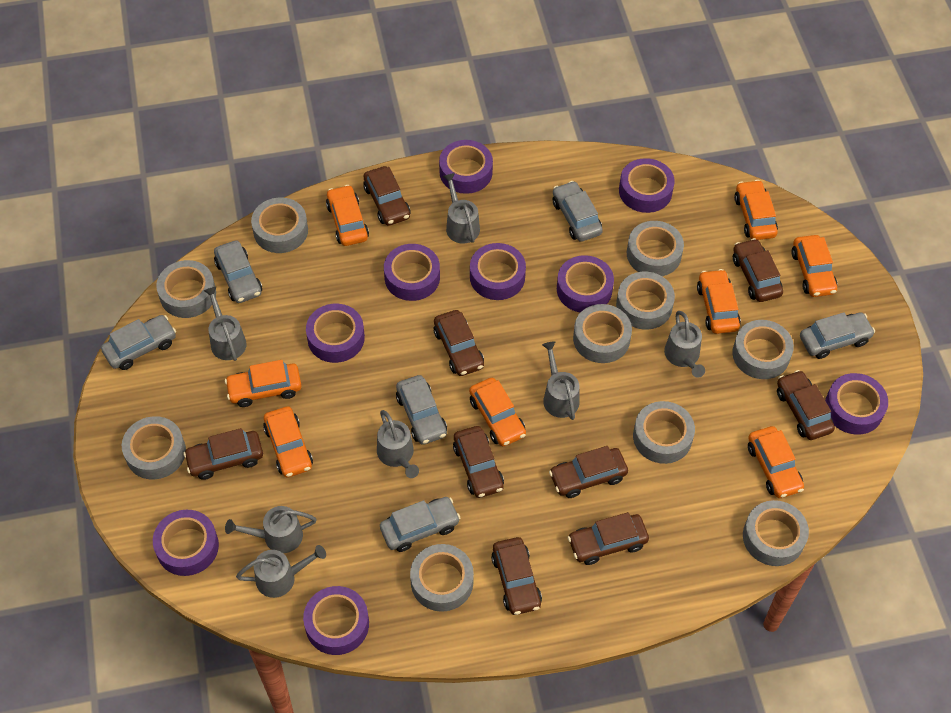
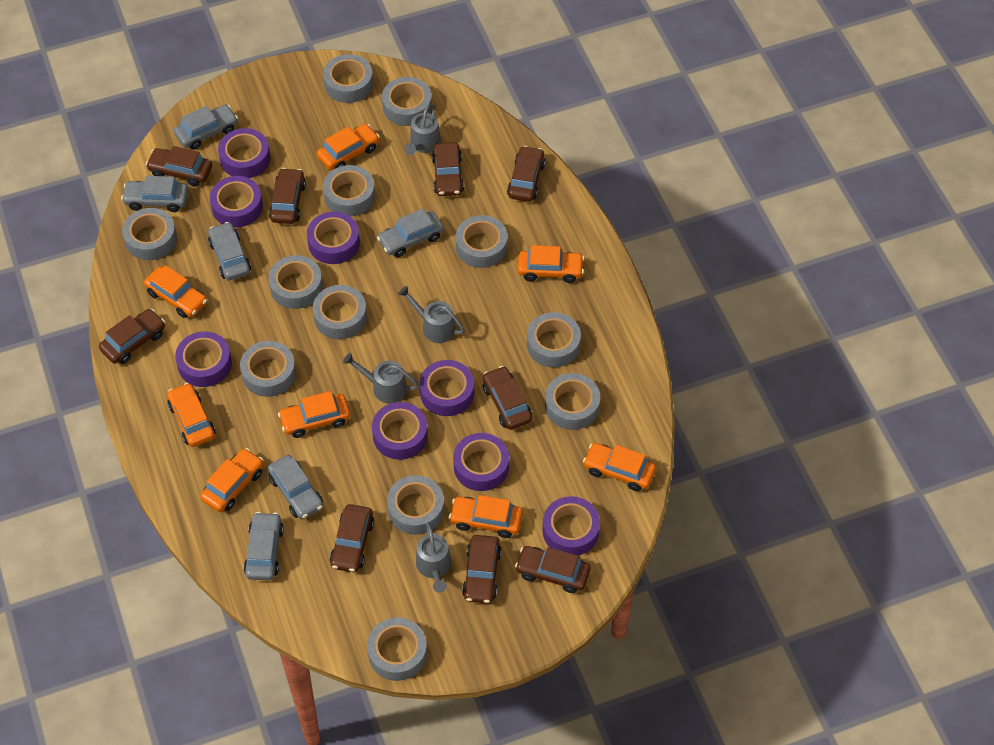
grey tape: [122,416,186,479] [156,260,216,318] [251,198,308,253] [410,544,474,612] [573,304,632,363] [616,272,675,330] [627,221,684,276] [633,401,695,464] [732,320,794,379] [743,500,809,566] = 10 -> [122,208,177,260] [240,341,296,397] [269,255,323,309] [313,285,367,339] [323,54,373,103] [323,165,375,217] [367,618,427,681] [382,77,432,126] [387,475,444,535] [456,215,507,268] [527,312,581,367] [545,373,600,430] = 12
grey watering can: [204,287,246,361] [225,506,317,553] [236,545,326,598] [377,410,419,478] [443,173,480,244] [542,341,579,420] [664,311,705,378] = 7 -> [343,353,418,403] [398,286,465,343] [404,104,441,155] [416,522,451,593] = 4
purple tape: [153,510,219,576] [303,586,369,655] [306,304,365,363] [384,244,440,301] [439,140,493,194] [470,243,526,300] [557,255,614,313] [619,158,675,213] [825,373,888,435] = 9 -> [175,331,232,387] [210,176,263,228] [218,128,270,178] [307,212,360,264] [372,402,428,460] [419,360,474,416] [453,433,509,491] [542,496,600,556] = 8

